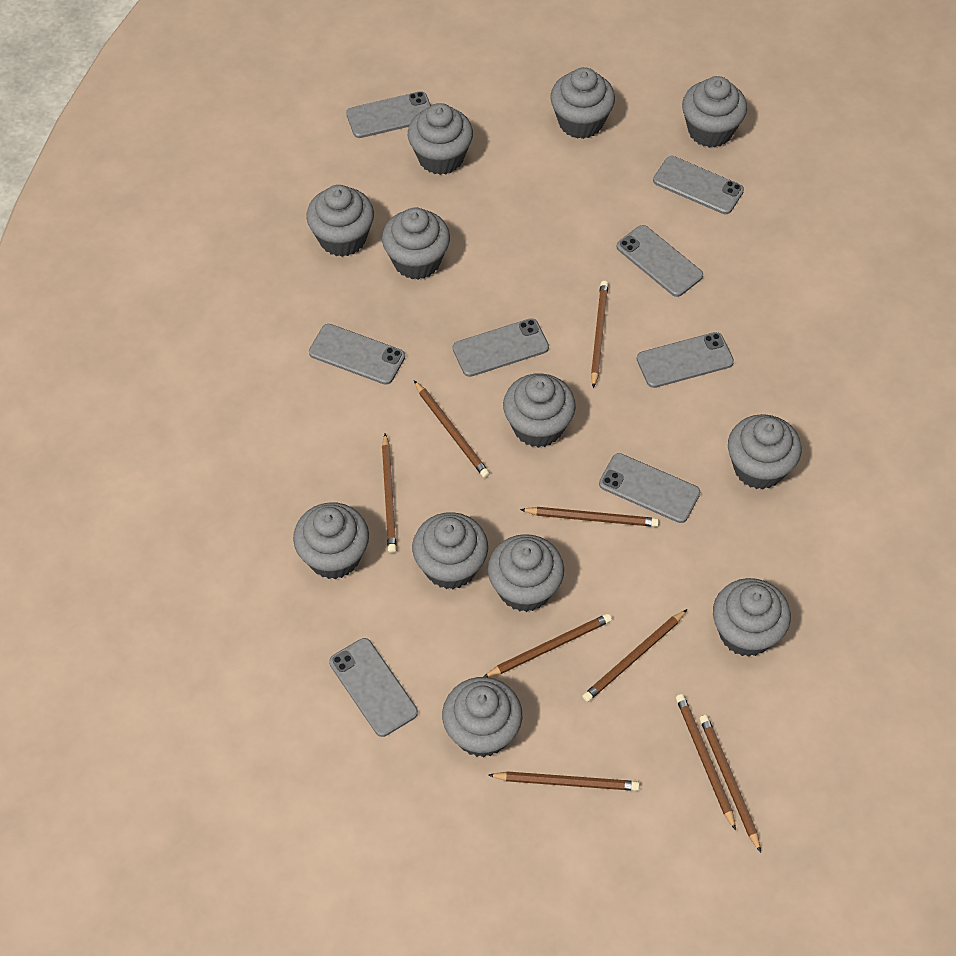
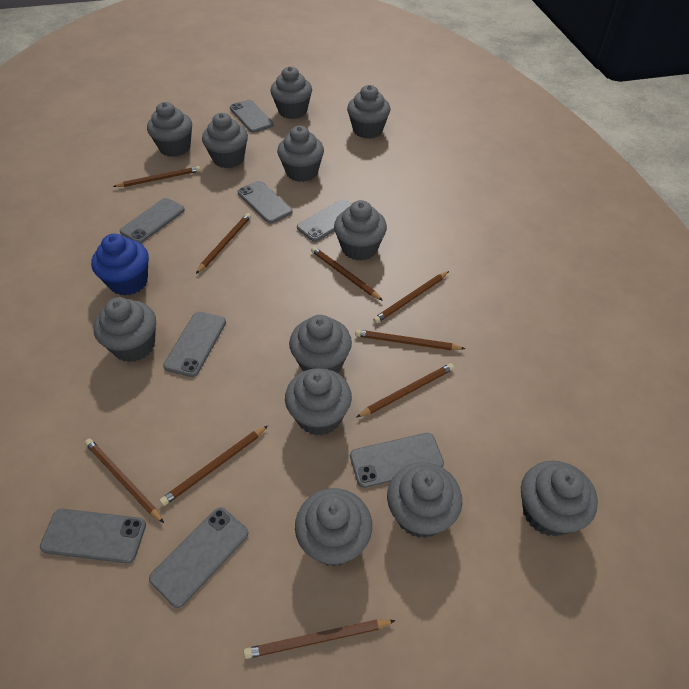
blue cupcake: none = 0 -> [91,234,149,296] = 1

